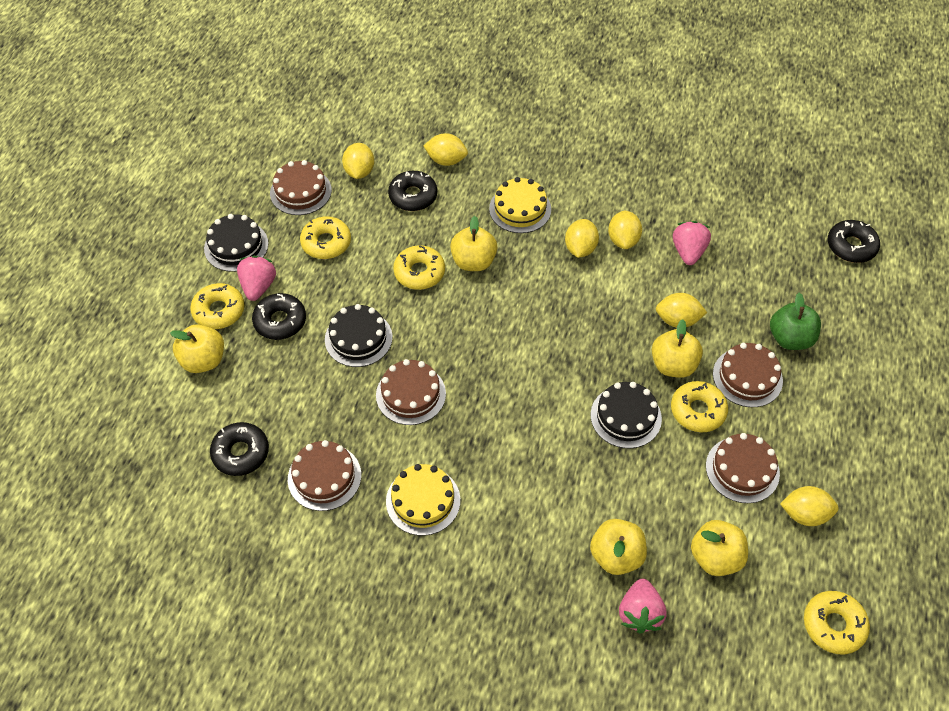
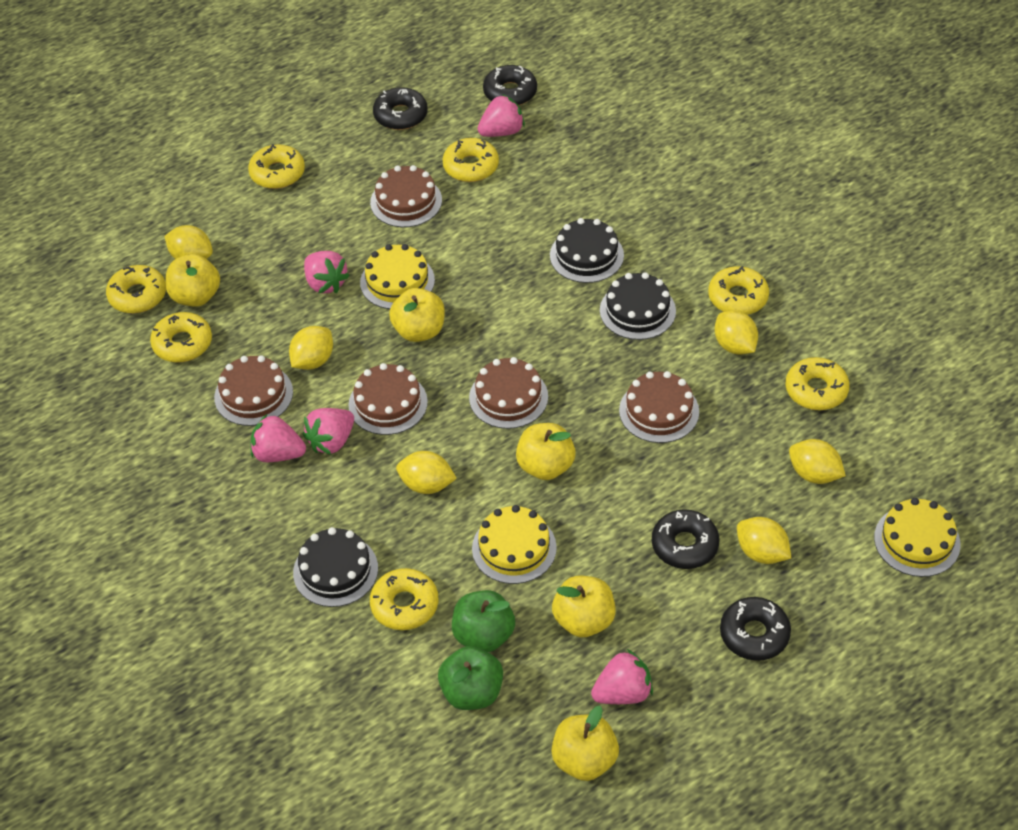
green apple: [770,293,821,350] = 1 -> [438,646,503,710] [452,590,515,652] = 2
pink strawberry: [237,256,276,301] [619,579,666,633] [673,221,711,265] = 3 -> [250,414,306,462] [303,408,354,455] [304,251,350,294] [477,94,525,137] [591,649,653,704] = 5
yellow cake: [386,464,460,536] [489,177,551,233] = 2 -> [360,244,435,309] [472,505,557,584] [874,498,960,577] = 3
yellow donut: [190,283,245,329] [300,216,351,259] [393,245,445,290] [671,381,728,432] [804,591,870,654] = 5 -> [106,265,166,313] [150,312,212,363] [248,144,305,189] [370,568,438,630] [443,138,499,182] [708,266,769,315] [785,357,850,410] = 7

